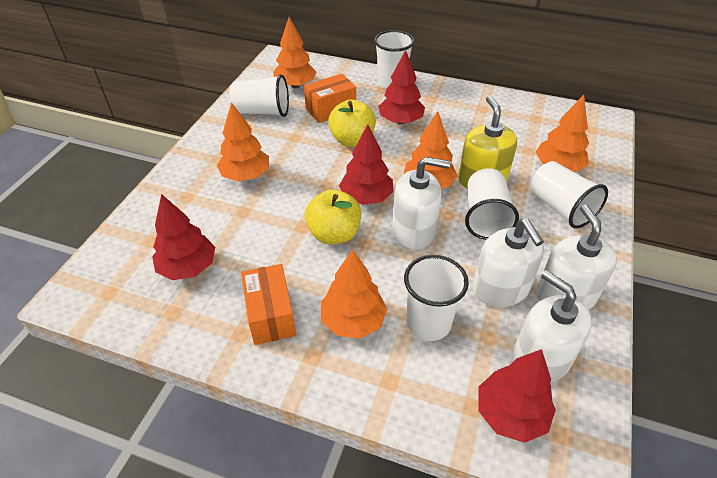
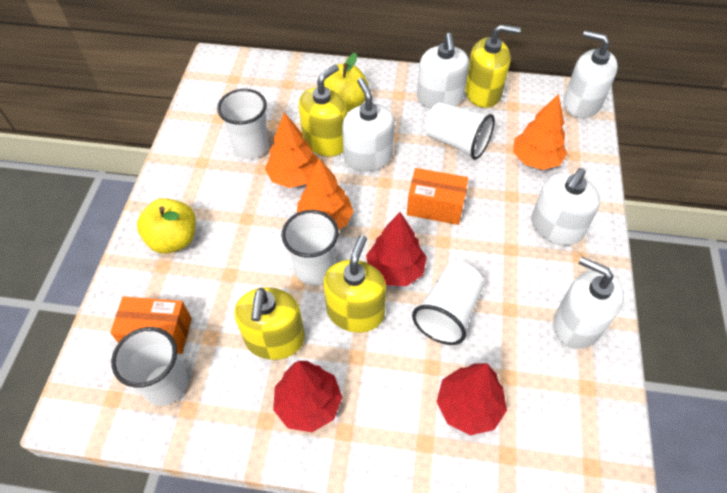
orange tree: [217,102,269,181] [273,17,316,88] [321,249,387,339] [403,111,457,189] [536,95,589,172] = 5 -> [265,112,318,188] [297,158,354,229] [513,94,567,170] = 3
red tree: [152,194,215,280] [339,124,393,205] [378,50,425,124] [478,349,556,443] = 4 -> [273,361,342,432] [366,212,427,286] [437,363,507,435] = 3
white soap dispenser: [392,157,451,250] [473,219,544,307] [512,270,592,383] [537,205,617,310] = 4 -> [342,78,395,172] [417,33,469,109] [531,168,600,246] [553,257,624,349] [563,31,618,119] = 5
yellow soap dispenser: [458,96,517,189] = 1 -> [234,287,305,360] [299,65,347,157] [323,235,386,333] [465,24,521,108] = 4

